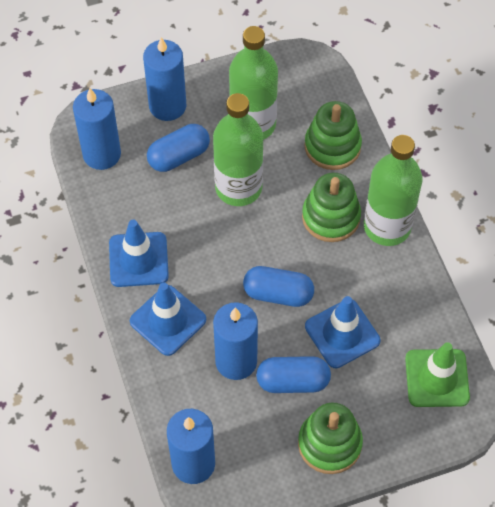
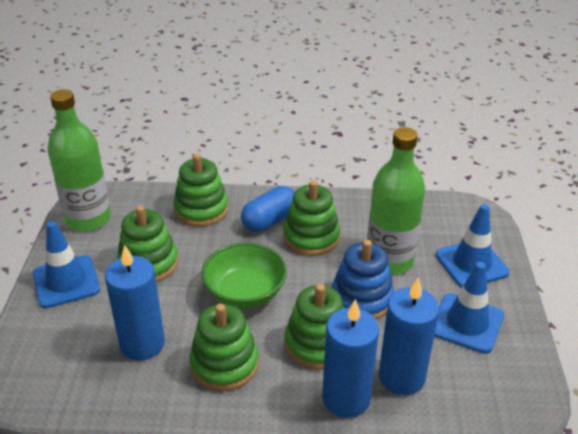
blue candle: [73,88,121,170] [143,37,186,121] [167,409,215,484] [213,302,258,380] = 4 -> [105,244,165,360] [322,299,379,418] [379,278,439,395] = 3
blue capsule: [147,124,210,172] [243,266,314,307] [256,356,331,393] = 3 -> [241,186,295,232] = 1
blue stacking toy: none = 0 -> [332,240,394,319] = 1
green bottle: [213,93,263,206] [229,26,278,140] [364,135,422,246] = 3 -> [48,89,111,231] [367,127,425,275] = 2
green bowl: none = 0 -> [201,242,287,309] = 1
green stacking toy: [298,403,363,474] [302,173,361,242] [304,101,362,170] = 3 -> [117,206,178,282] [173,154,229,227] [189,304,259,391] [283,180,340,256] [285,284,344,370] = 5
green traffic cone: [405,342,470,407] = 1 -> none = 0

